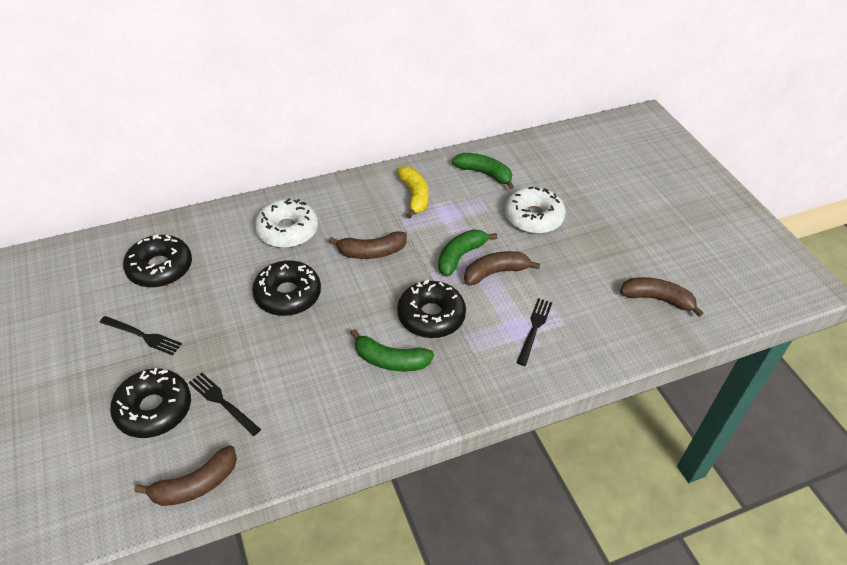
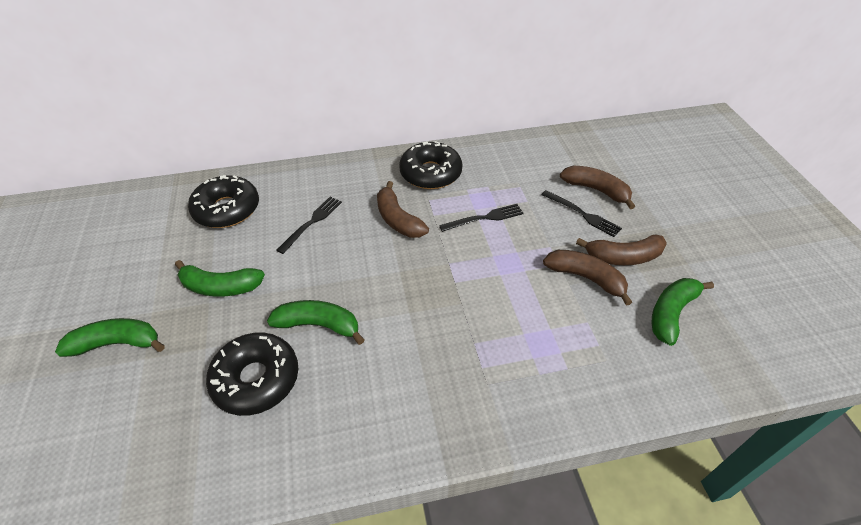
black donut: [110,368,191,438] [123,235,192,288] [252,260,321,316] [397,279,466,338] = 4 -> [188,175,259,228] [206,332,298,416] [399,141,463,189] = 3
green banana: [351,329,434,371] [438,229,497,277] [452,153,514,189] = 3 -> [55,318,165,357] [175,260,265,297] [267,300,365,345] [652,278,714,346] = 4
white donut: [255,198,318,248] [505,187,566,234] = 2 -> none = 0
yellow banana: [397,166,429,218] = 1 -> none = 0

